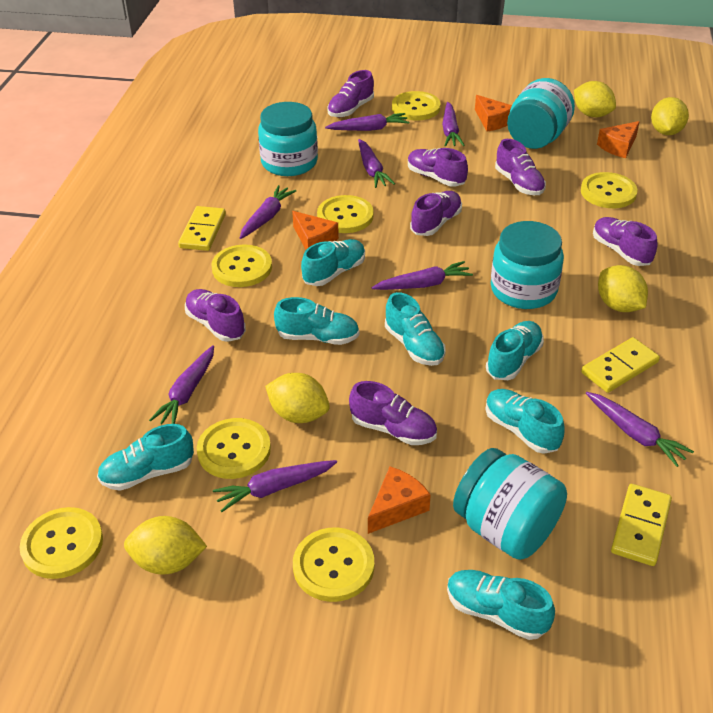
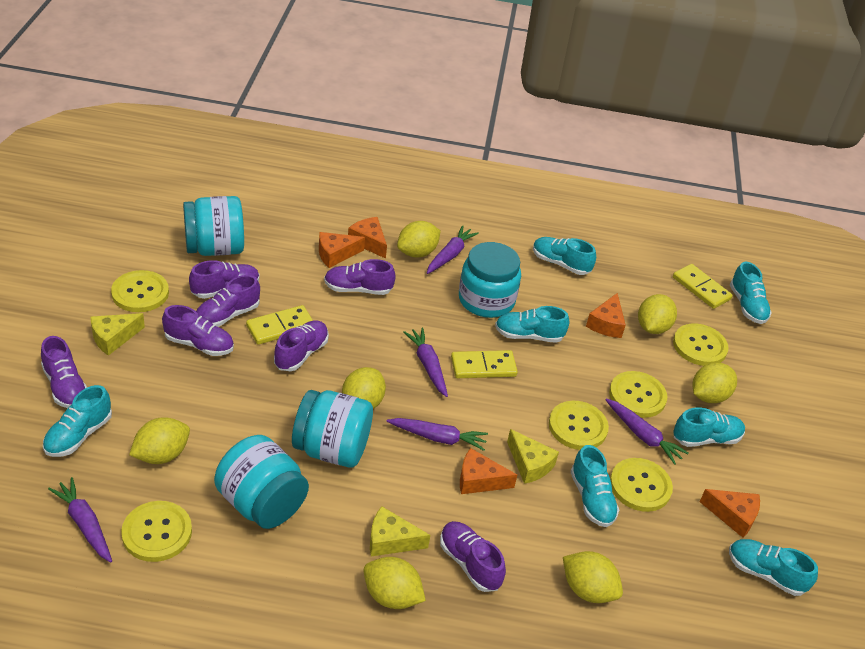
orange cheese: [292,211,339,250] [368,466,431,534] [475,95,512,131] [597,121,640,158] = 4 -> [319,232,365,268] [348,217,387,259] [460,448,517,494] [586,293,626,338] [700,489,760,538] = 5
purple carrot: [149,345,214,424] [213,460,337,512] [240,185,296,239] [325,113,409,131] [358,139,395,188] [372,261,473,290] [442,102,465,147] [586,392,694,467] = 8 -> [48,477,112,563] [386,418,488,451] [403,327,448,397] [427,225,479,274] [605,398,689,465] = 5
yellow button: [20,507,103,579] [197,418,271,479] [212,244,272,287] [293,527,374,602] [317,195,374,233] [392,91,441,120] [581,172,638,208] = 7 -> [111,270,169,312] [121,501,192,562] [549,401,609,450] [609,371,667,418] [610,458,673,512] [673,323,729,366] = 6
yellow cheese: none = 0 -> [90,313,145,356] [370,506,430,556] [507,429,559,484] = 3
yellow lemon: [124,516,207,575] [265,373,330,423] [574,81,616,117] [598,265,648,312] [651,97,689,135] = 5 -> [129,417,190,464] [342,367,386,409] [363,557,426,609] [397,221,441,258] [563,551,623,603] [638,294,677,334] [692,363,737,403] = 7

